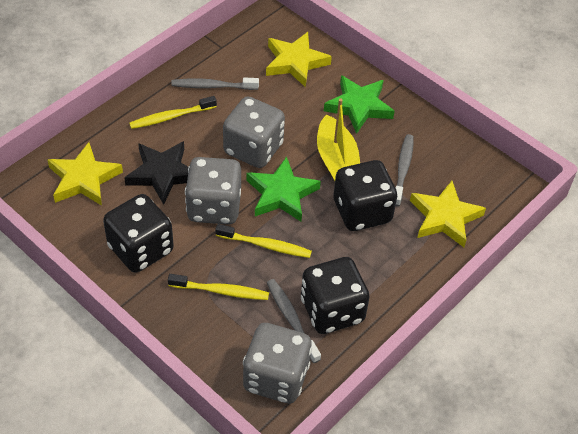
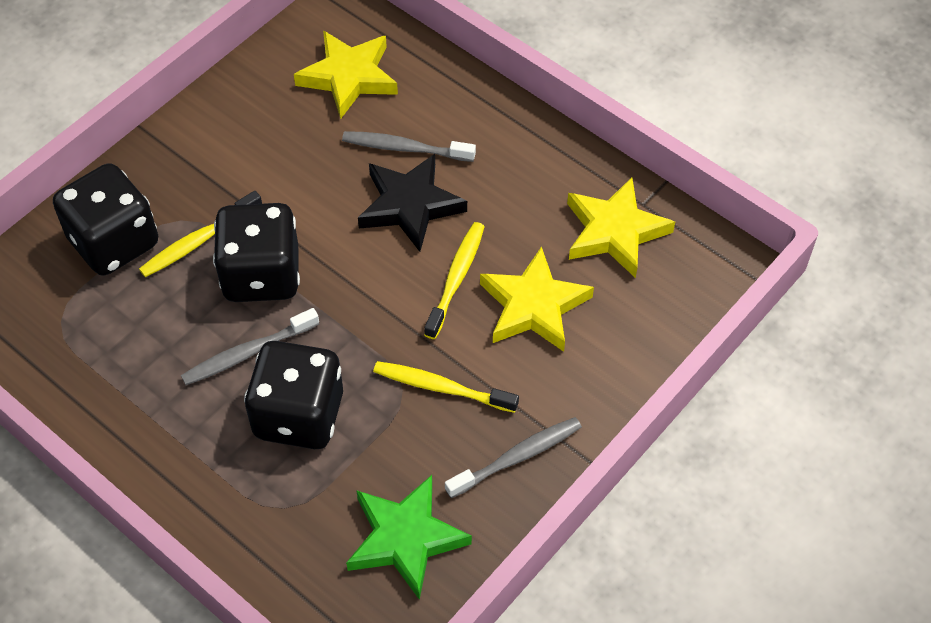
green star: [246,157,321,221] [324,75,395,134] = 2 -> [346,475,472,600] = 1
grey dice: [185,157,241,224] [223,97,285,168] [243,323,312,403] = 3 -> none = 0
yellow boat: [317,99,360,181] = 1 -> none = 0

